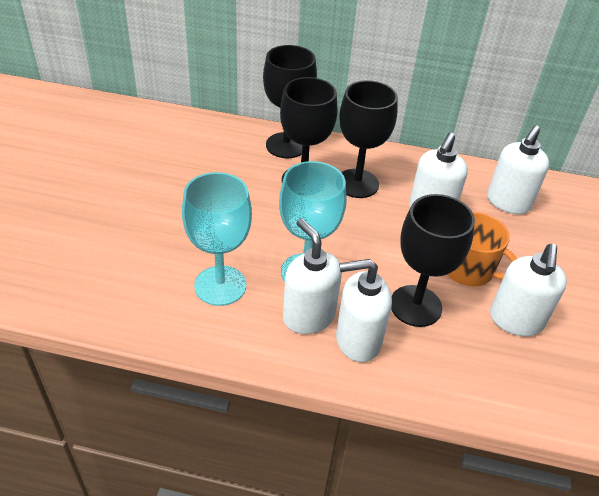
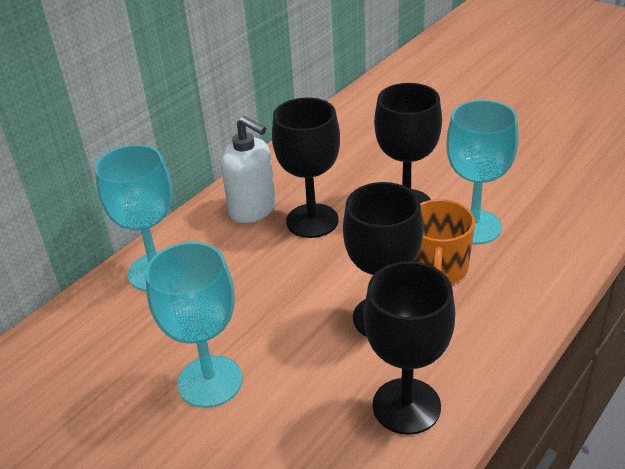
turquoise goblet: [182,172,252,306] [279,161,347,282] = 2 -> [95,145,172,291] [145,242,242,408] [446,100,518,244] = 3
white soap dispenser: [283,218,342,334] [336,259,392,362] [409,133,468,207] [487,125,549,214] [490,244,567,336] = 5 -> [221,116,276,223] = 1

